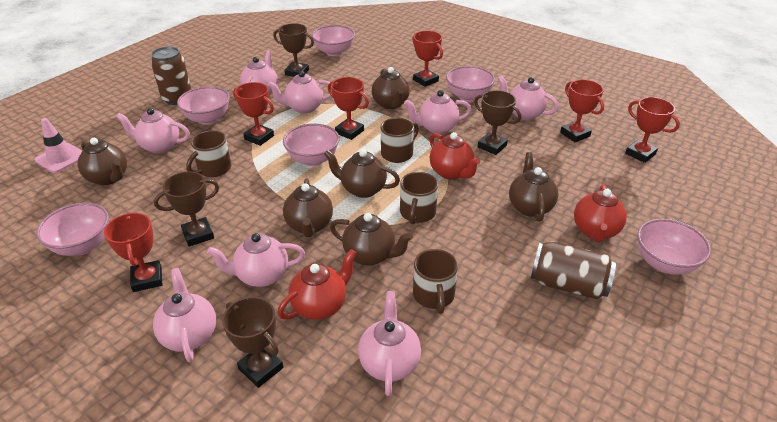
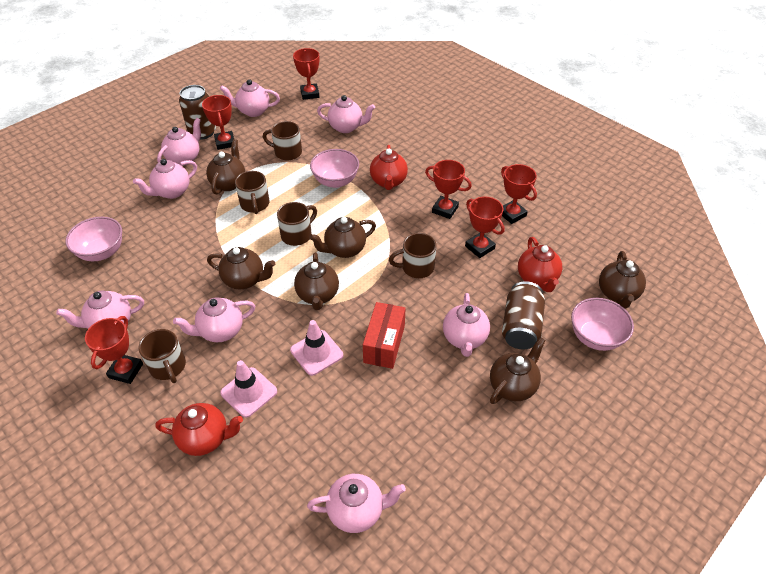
brown mug: [186,131,231,177] [381,118,419,163] [400,172,438,224] [413,249,458,314] = 4 -> [138,329,186,383] [235,171,269,214] [263,121,302,160] [277,202,317,246] [389,233,437,278] = 5
brown trophy: [154,171,219,247] [222,297,284,388] [273,23,314,77] [474,90,521,155] = 4 -> none = 0
pink bowl: [36,203,109,256] [177,86,230,125] [283,124,339,166] [312,25,355,56] [446,66,495,102] [637,219,711,275] = 6 -> [65,217,122,261] [310,149,359,188] [571,298,634,351] = 3
pink traffic cone: [35,118,82,173] = 1 -> [220,360,277,418] [290,320,343,376] = 2
red box: none = 0 -> [363,302,406,369] = 1

